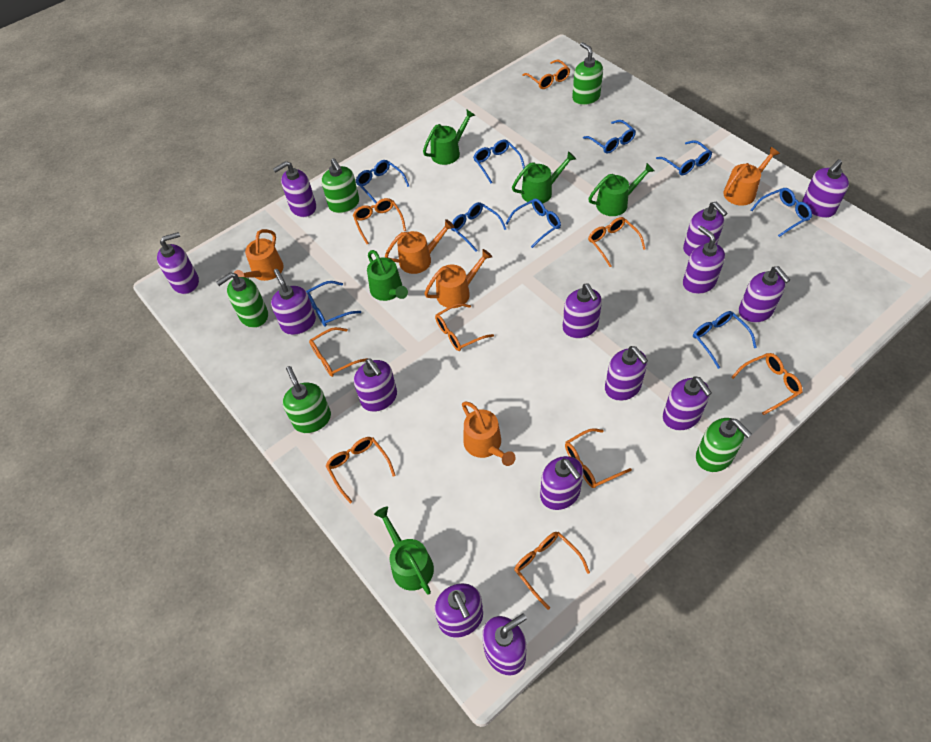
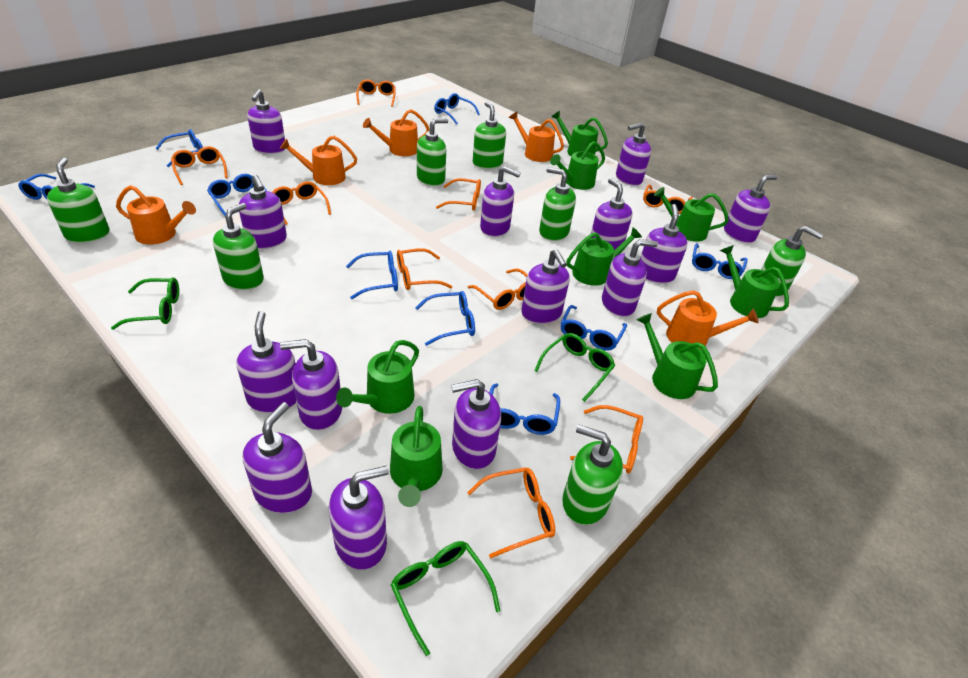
green glasses: none = 0 -> [111,278,179,330] [391,541,500,656] [534,333,615,402] = 3
green soap dispenser: [216,272,268,328] [283,366,331,433] [322,158,359,213] [572,42,603,105] [696,418,752,472] = 5 -> [47,158,109,243] [213,203,264,290] [417,118,448,186] [473,101,506,169] [539,167,576,241] [562,424,623,525] [761,226,823,297] = 7
green watering can: [367,250,408,301] [374,506,434,595] [423,109,475,165] [512,151,576,204] [588,163,654,216] = 5 -> [336,340,419,414] [390,406,443,507] [550,141,605,190] [552,111,608,156] [566,227,642,286] [637,313,718,399] [654,187,729,242] [720,245,789,318] = 8

